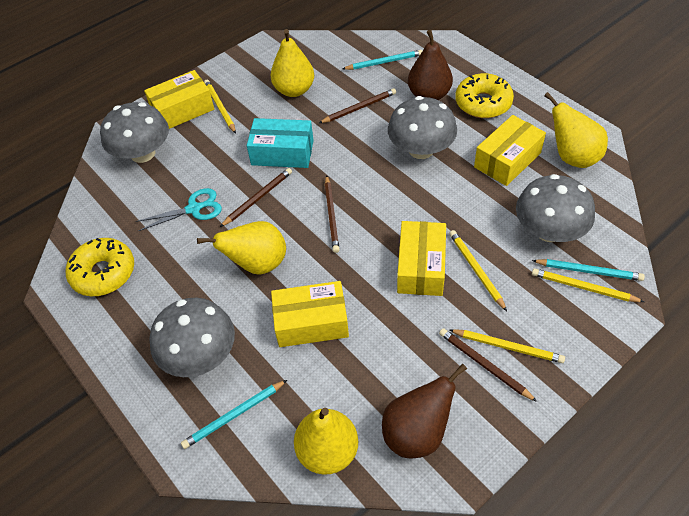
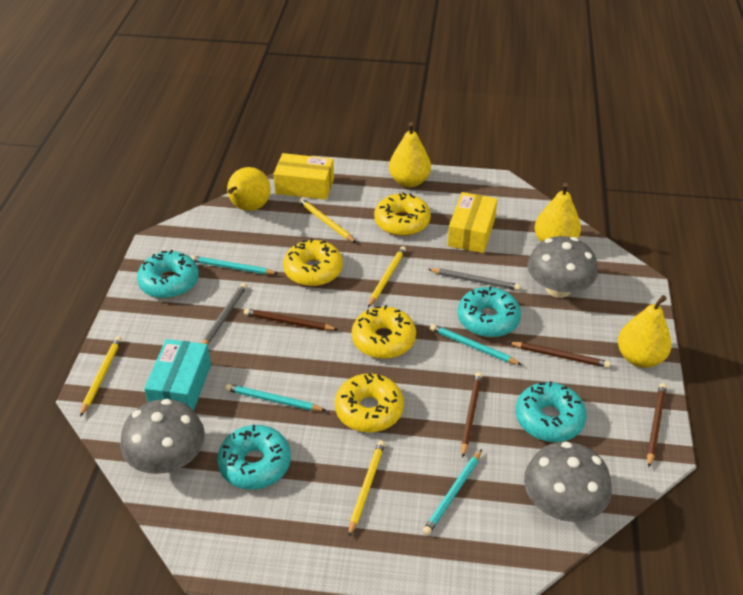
brown pear: [382,363,467,459] [408,30,453,100] = 2 -> none = 0
grey mushroom: [100,102,169,163] [149,298,235,377] [388,96,457,159] [516,174,595,242] = 4 -> [120,399,205,474] [524,442,612,522] [528,236,598,298] = 3
grey pencil: none = 0 -> [202,283,247,345] [428,268,520,290] = 2
turquoise donut: none = 0 -> [137,250,199,299] [217,425,291,490] [458,286,521,338] [516,381,587,442] = 4
turquoise pencil: [181,380,287,449] [343,50,422,70] [532,259,645,281] = 3 -> [191,256,278,275] [225,384,326,411] [423,449,482,535] [430,324,522,365] = 4
turquoise scissors: [136,188,222,231] = 1 -> none = 0
yellow box: [144,70,214,129] [271,281,349,347] [397,221,446,296] [474,115,546,186] = 4 -> [274,153,334,200] [447,192,498,253] = 2
yellow donut: [66,238,134,296] [455,73,514,118] = 2 -> [283,239,343,286] [335,373,404,433] [352,305,416,359] [374,192,431,236] = 4

